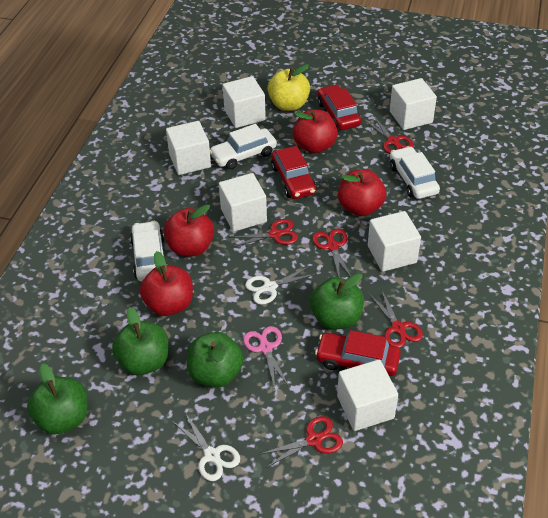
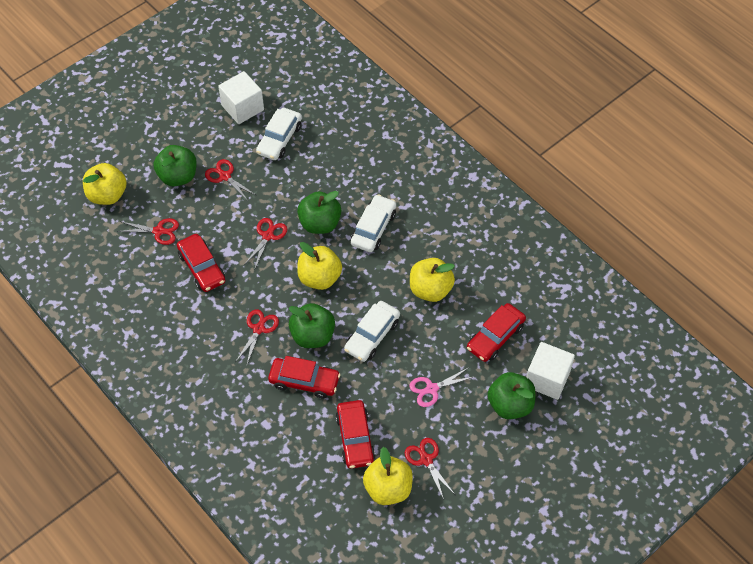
red apple: [140,251,193,316] [164,204,214,257] [292,110,338,154] [338,170,386,216] = 4 -> none = 0
red car: [271,146,316,199] [315,330,401,376] [318,84,361,130] = 3 -> [177,234,225,292] [268,356,340,399] [336,400,375,469] [467,303,526,362] = 4
white cube: [166,121,211,175] [219,173,267,232] [223,76,266,128] [337,359,398,431] [368,211,421,272] [390,78,437,130] = 6 -> [218,71,264,124] [526,342,575,400] = 2
white scissors: [173,413,240,481] [245,266,317,305] = 2 -> none = 0
yellow apple: [268,64,310,111] = 1 -> [83,163,127,205] [297,242,342,290] [363,447,413,505] [410,258,455,302] = 4

